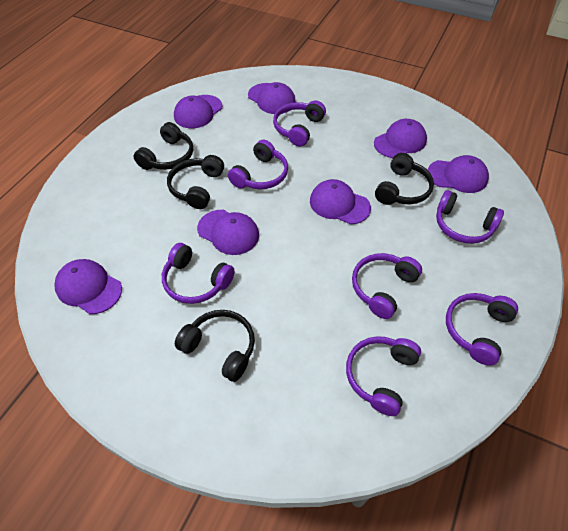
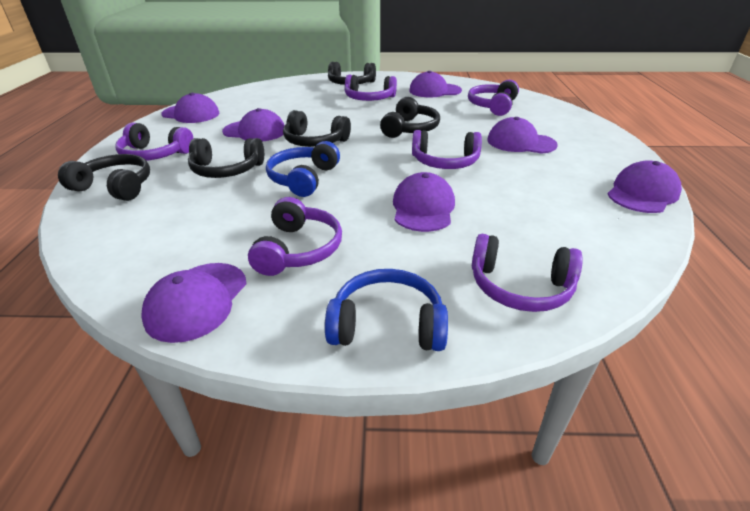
black headphones: [133,122,193,170] [167,155,224,209] [175,310,255,382] [375,153,434,205] = 4 -> [58,154,150,201] [188,138,264,178] [283,110,351,147] [328,62,376,85] [380,97,440,138] = 5
blue headphones: none = 0 -> [266,141,340,197] [325,269,448,351] = 2
purple headphones: [162,243,235,304] [228,140,288,189] [273,100,326,147] [346,336,421,416] [352,253,422,319] [436,190,504,244] [446,293,518,366] = 7 -> [115,122,194,161] [248,197,342,276] [345,75,397,101] [412,130,482,169] [468,80,519,116] [472,234,583,312] = 6

